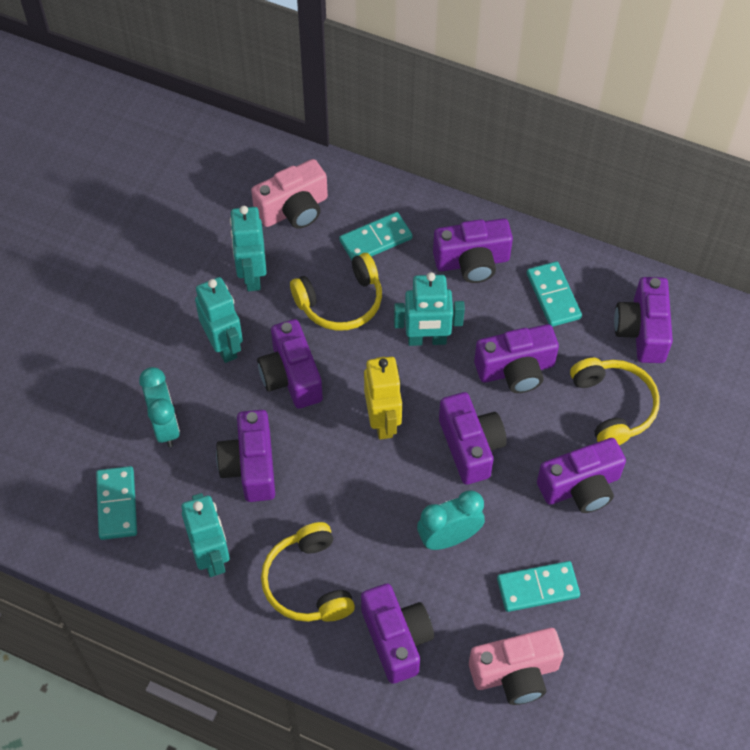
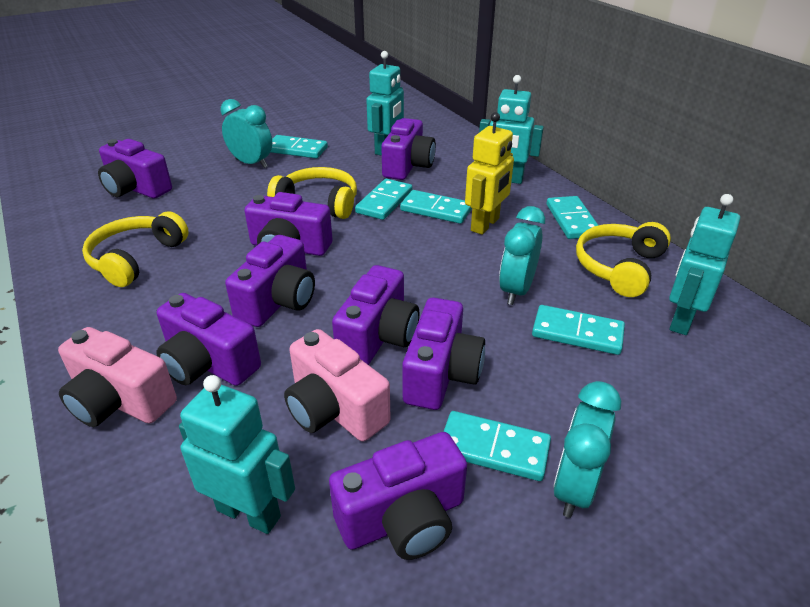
turquoise clock: [139,367,180,447] [417,490,485,550] = 2 -> [221,99,272,168] [499,206,545,305] [553,381,621,518] = 3
turquoise domino: [96,466,137,540] [339,212,413,260] [497,561,580,612] [527,261,582,327] = 4 -> [271,135,328,158] [355,179,412,220] [400,190,472,224] [443,411,551,481] [532,305,625,355] [547,196,598,239] = 6

